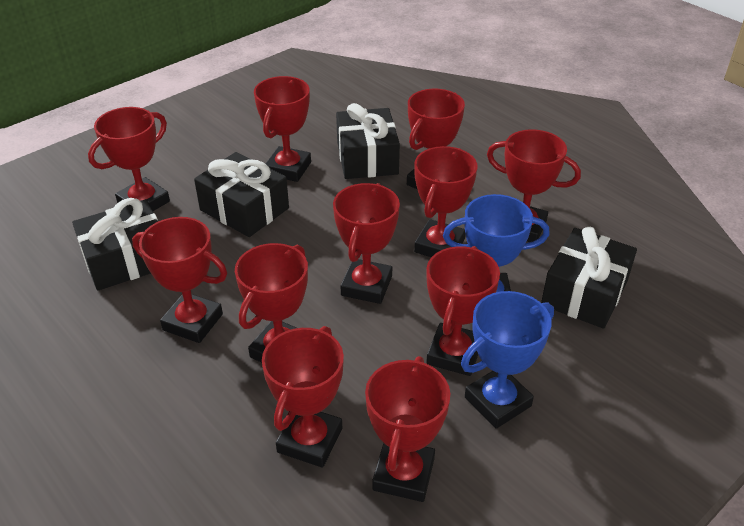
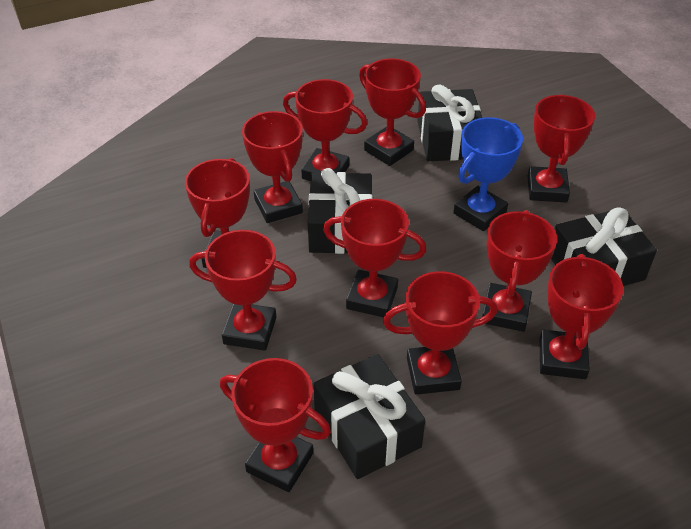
blue trophy: [443,194,550,292] [461,291,554,429] = 2 -> [453,117,523,231] = 1

